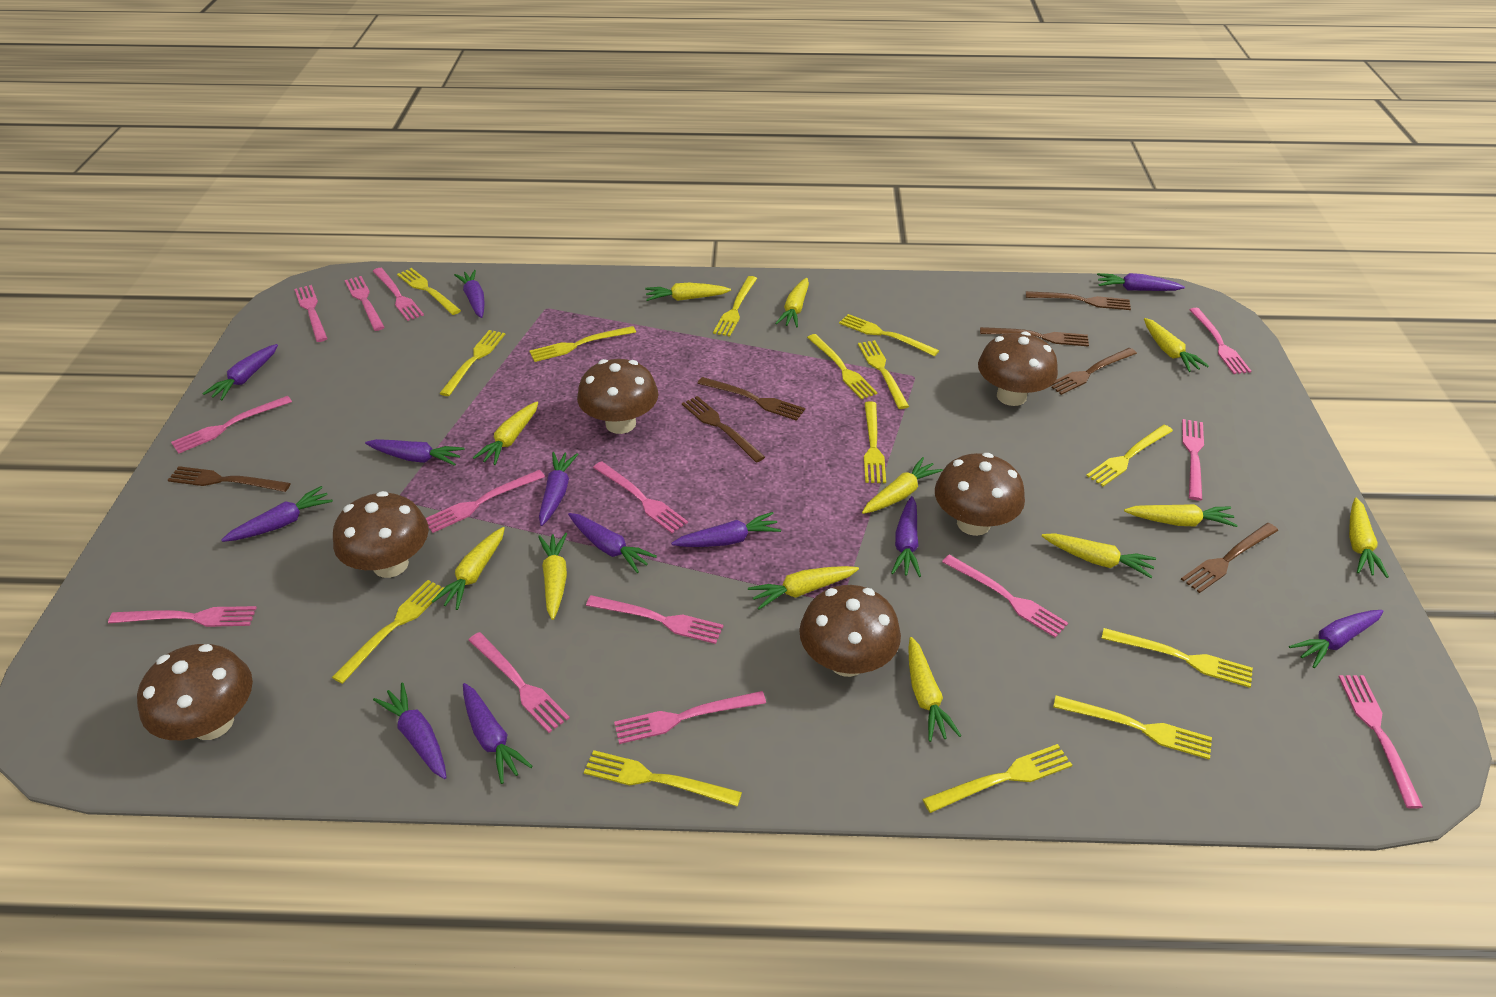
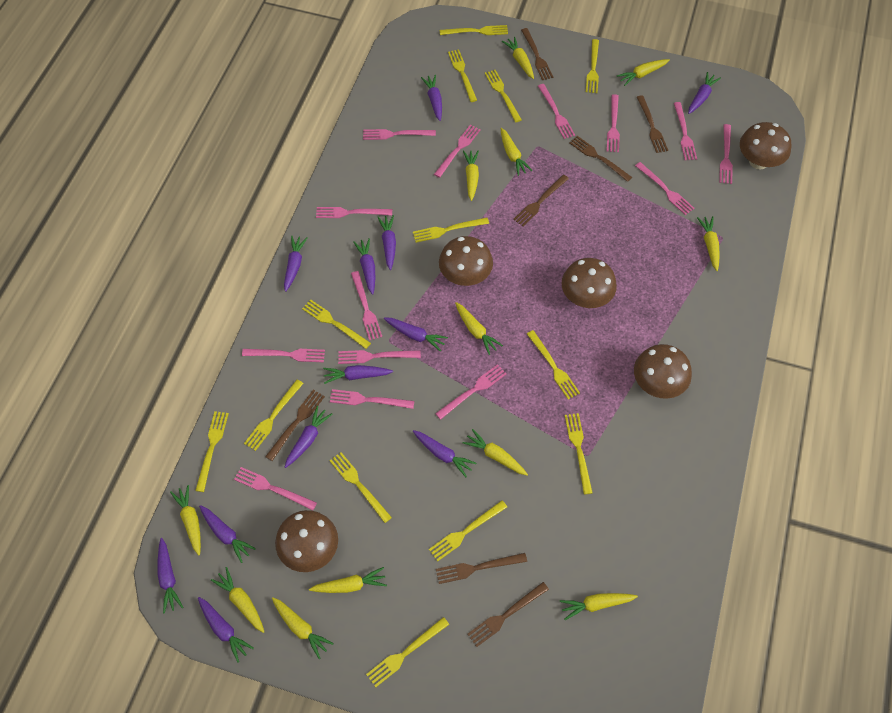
brown mushroom: [137,644,253,740] [333,491,429,578] [577,359,658,434] [799,585,901,677] [935,453,1025,536] [978,331,1058,406] = 6 -> [275,510,338,572] [439,236,493,286] [561,258,617,308] [634,344,692,399] [740,122,792,170] = 5
yellow fork: [332,580,444,684] [397,268,461,315] [439,330,505,396] [529,326,636,362] [584,750,742,806] [713,276,757,337] [807,334,878,399] [839,314,939,357] [858,340,909,409] [864,401,886,483] [922,744,1072,813] [1053,695,1212,759] [1086,425,1173,486] [1101,628,1253,688] = 14 -> [195,411,229,492] [244,379,304,451] [302,300,371,349] [329,452,392,523] [366,617,449,687] [413,217,489,243] [429,500,507,561] [440,25,508,35] [448,49,477,102] [485,70,522,122] [527,330,580,400] [565,413,593,494] [586,39,599,93] = 13

